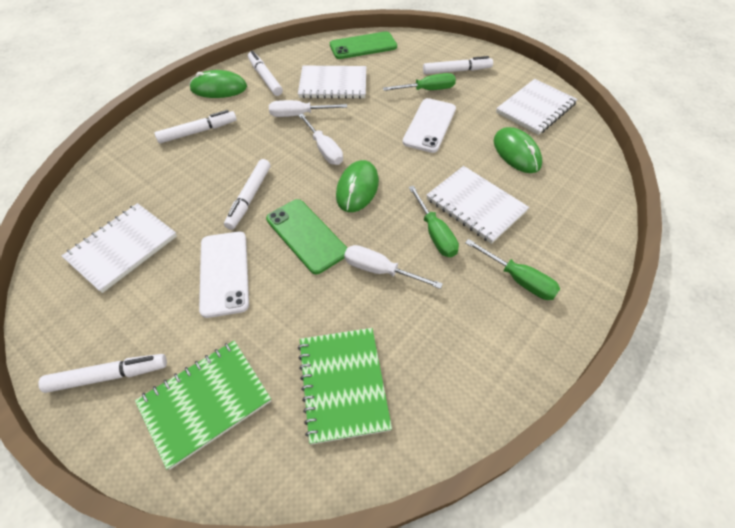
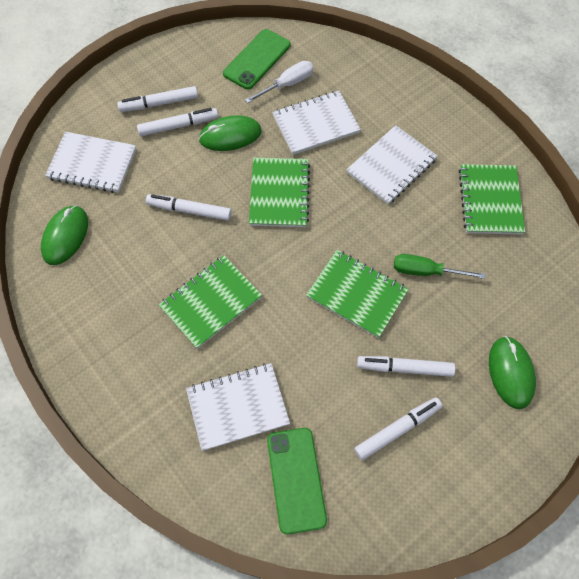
green notebook: [135,341,271,470] [298,328,392,445] = 2 -> [159,255,262,349] [249,158,310,227] [306,250,409,338] [459,164,525,235] = 4
green screwdriver: [383,73,456,91] [409,186,459,257] [465,239,560,300] = 3 -> [394,254,486,279] = 1
white phone: [199,232,249,318] [402,98,456,153] = 2 -> none = 0
white screwdriver: [269,100,347,117] [298,113,343,165] [344,245,443,289] = 3 -> [245,61,314,103] = 1

